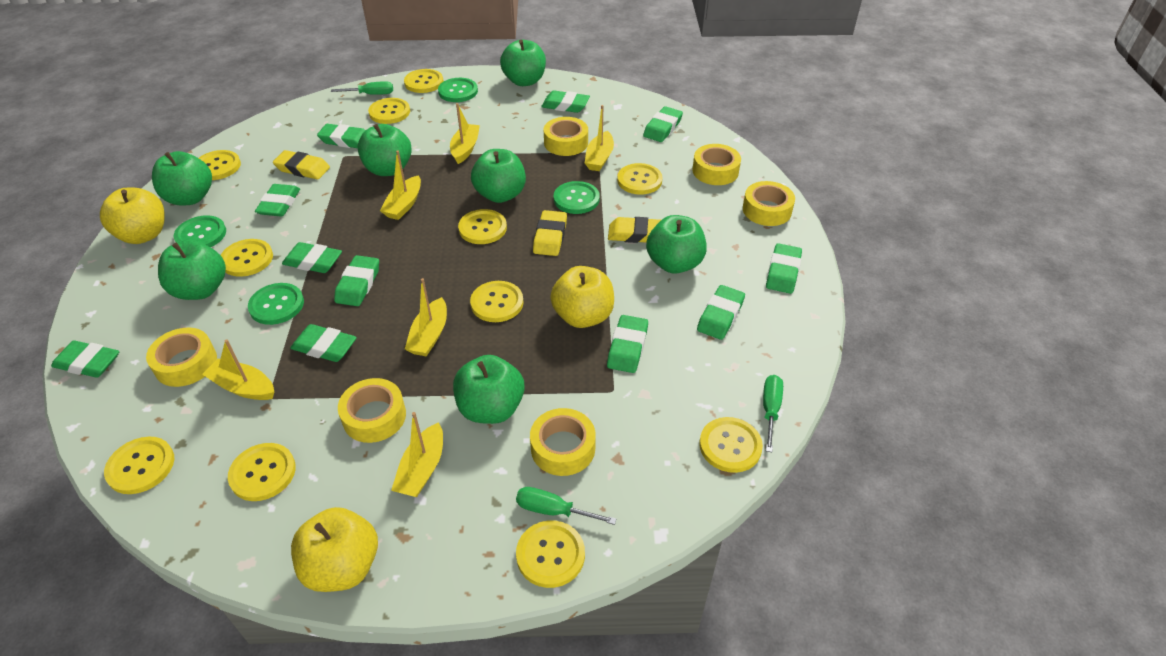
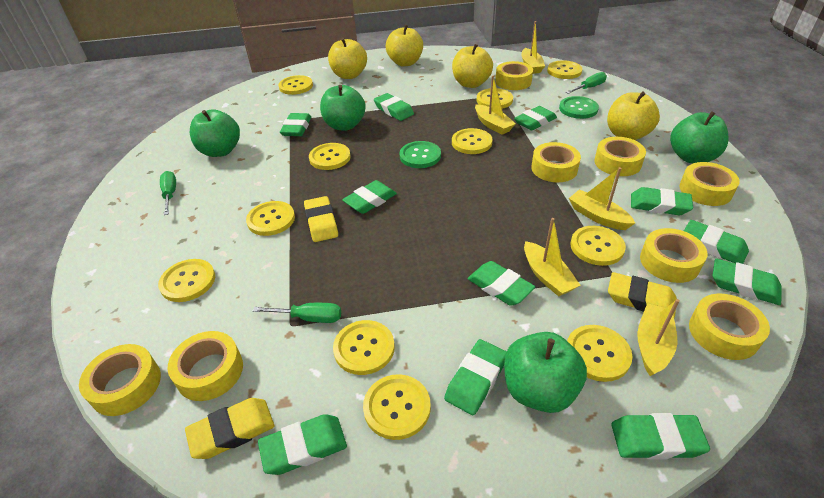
green apple: [152,151,212,206] [158,240,226,300] [358,124,412,176] [453,355,524,424] [471,149,526,203] [500,40,546,86] [646,215,707,274] = 7 -> [190,109,240,157] [320,85,366,130] [504,332,587,413] [670,111,729,163] = 4
green button: [174,215,226,247] [248,283,304,325] [438,78,478,102] [554,181,600,214] = 4 -> [399,141,441,168] [559,96,599,119] = 2
yellow apple: [100,188,165,244] [291,507,378,592] [550,266,614,328] = 3 -> [328,38,367,79] [386,25,423,66] [452,44,493,88] [607,91,660,140] = 4
yellow boat: [202,339,274,400] [380,150,421,220] [391,412,443,497] [405,278,447,356] [450,103,480,164] [585,105,614,171] = 6 -> [475,76,516,135] [521,21,545,74] [524,218,581,297] [569,167,635,230] [637,299,680,376] = 5
yellow tape: [146,328,217,387] [338,378,406,443] [530,408,596,476] [544,117,588,156] [692,144,741,185] [743,181,795,226] = 6 -> [79,344,161,416] [168,331,243,401] [495,61,533,90] [531,142,581,182] [594,137,646,176] [640,228,707,283] [679,162,740,206] [689,294,770,360] = 8

